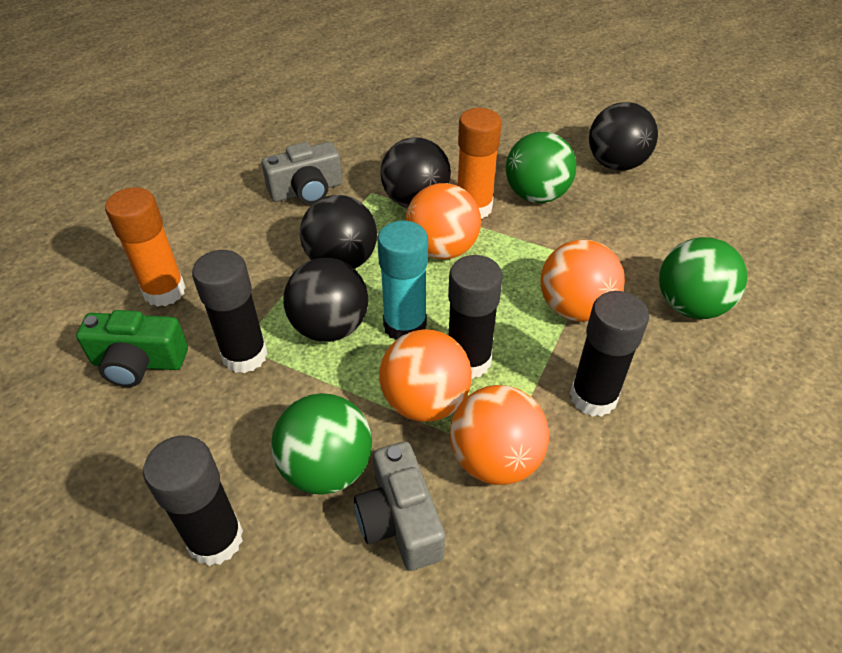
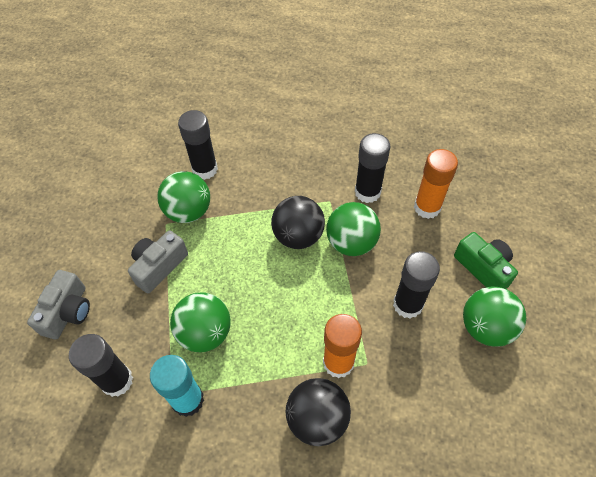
black ball: [283,258,368,342] [300,195,377,269] [380,137,451,208] [589,102,658,171] = 4 -> [271,196,325,249] [286,378,351,446] = 2
green ball: [271,393,372,495] [506,132,576,203] [659,237,747,319] = 3 -> [158,171,210,223] [170,292,231,352] [326,202,381,256] [463,286,526,347] = 4
orange ball: [379,329,472,422] [405,183,481,259] [450,385,549,485] [540,240,625,322] = 4 -> none = 0

